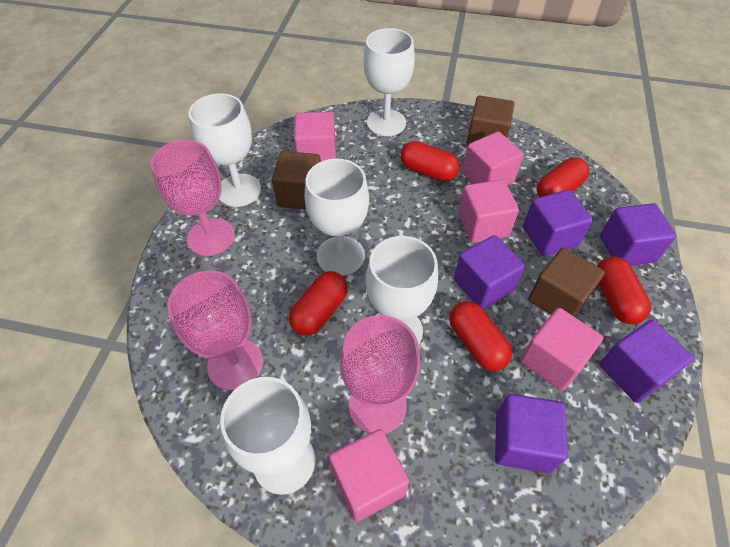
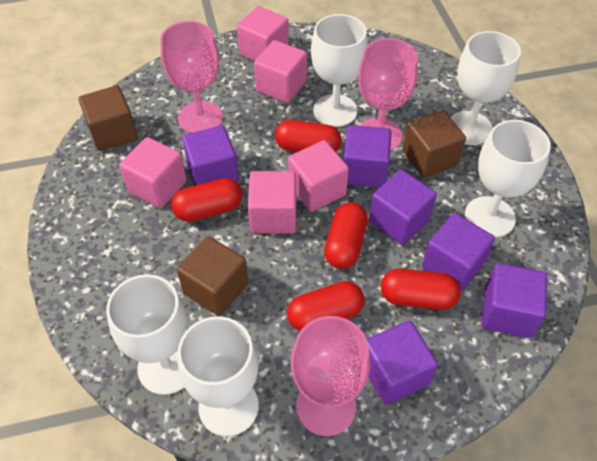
purple cube: [454,235,525,309] [495,394,568,473] [523,190,593,256] [599,320,694,403] [600,203,677,266] = 5 -> [182,125,239,185] [344,125,391,188] [367,321,438,405] [369,170,437,245] [422,213,495,292] [482,263,547,338] = 6

